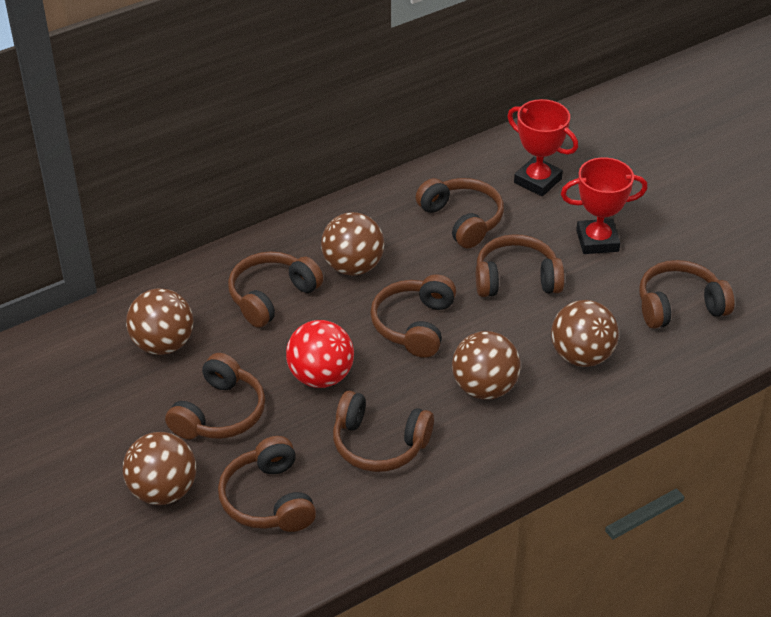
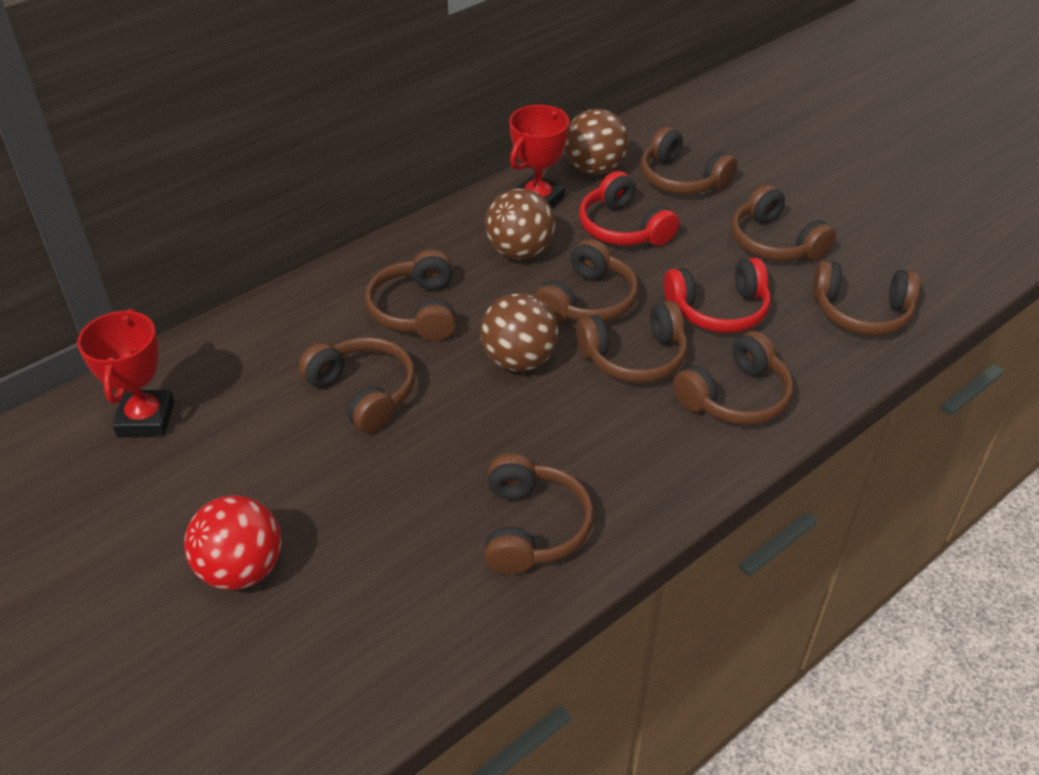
brown ball: [123,432,196,505] [126,288,193,355] [321,212,384,276] [452,331,521,400] [551,300,619,367] = 5 -> [480,293,559,372] [485,188,556,260] [565,109,629,175] = 3
brown headphones: [165,353,265,439] [218,436,316,532] [228,251,323,328] [333,391,434,472] [370,274,456,358] [416,178,504,248] [476,234,565,297] [639,260,735,329] = 8 -> [299,337,415,433] [365,249,456,341] [484,453,594,575] [534,239,639,323] [576,301,687,383] [641,127,737,194] [673,331,794,425] [731,184,836,261] [813,261,920,336] = 9
red headphones: none = 0 -> [579,171,679,246] [664,258,771,333] = 2

